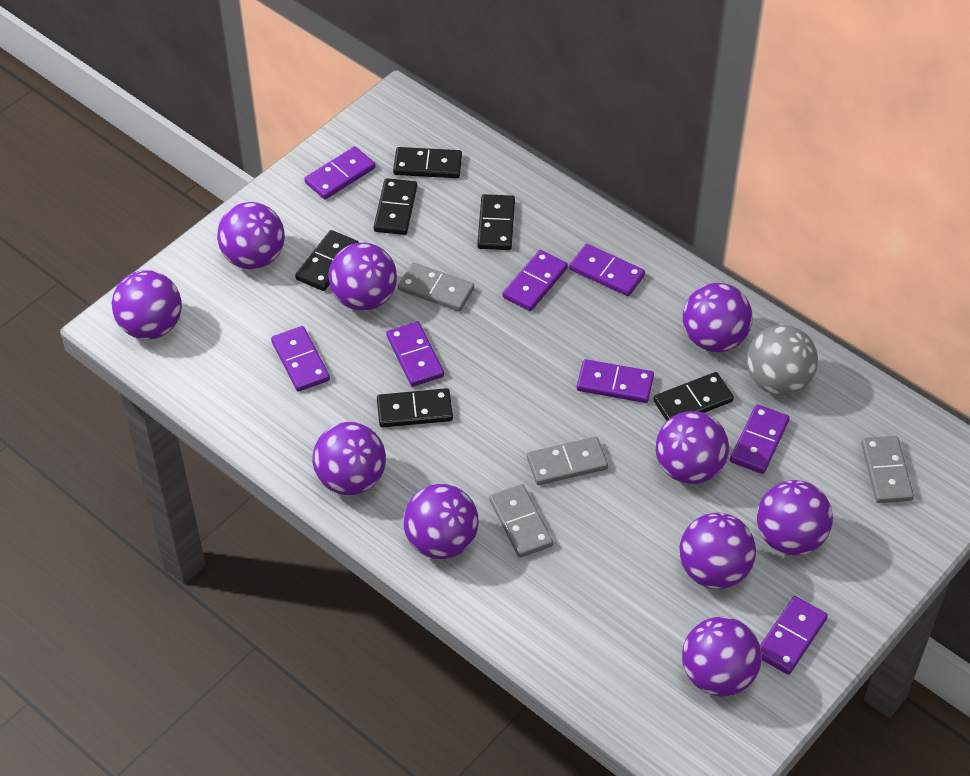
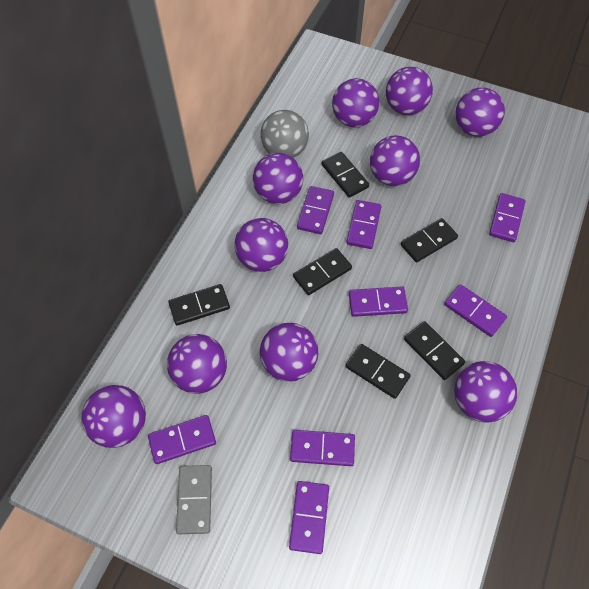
grey domino: [398,263,474,311] [489,484,553,558] [527,437,608,485] [861,436,914,503] = 4 -> [176,465,212,534] = 1

